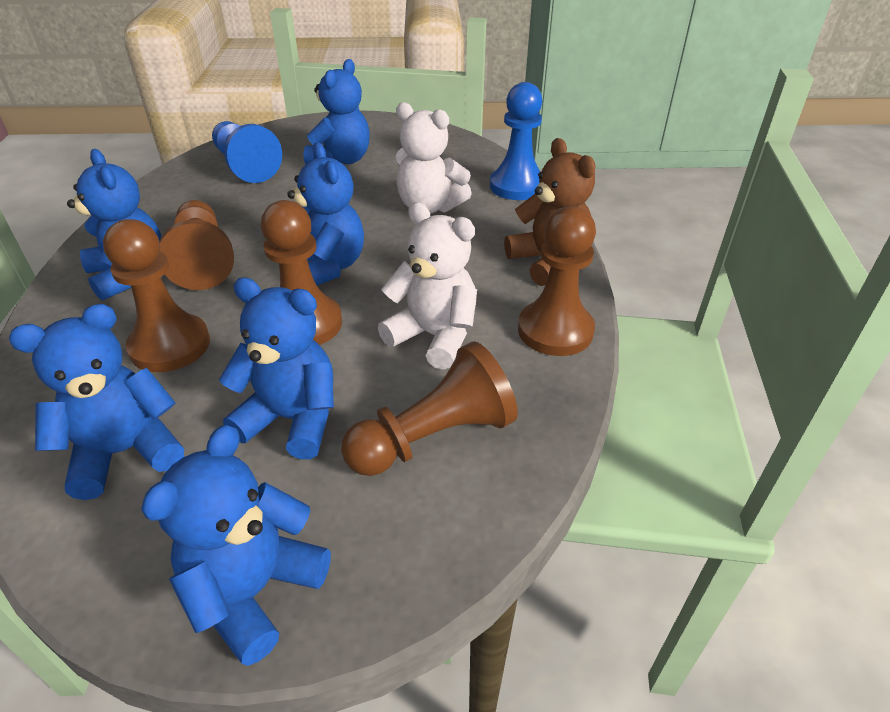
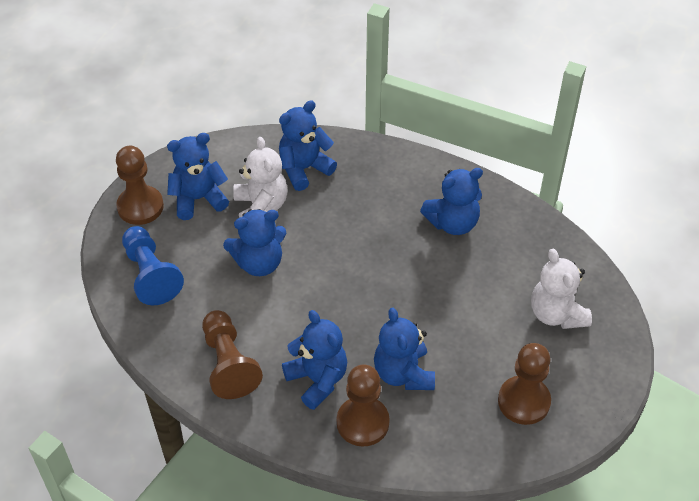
blue pawn: [212,121,282,183] [490,82,543,200] = 2 -> [122,226,184,305] = 1
brown pawn: [103,219,210,372] [159,200,234,290] [261,200,342,345] [341,341,518,476] [518,206,596,356] = 5 -> [116,146,164,225] [202,310,263,399] [337,364,390,447] [498,343,551,425] = 4
brown teddy bear: [504,138,595,286] = 1 -> none = 0

